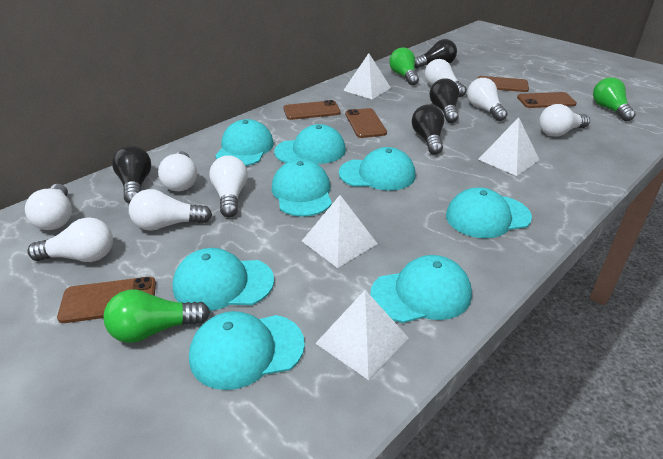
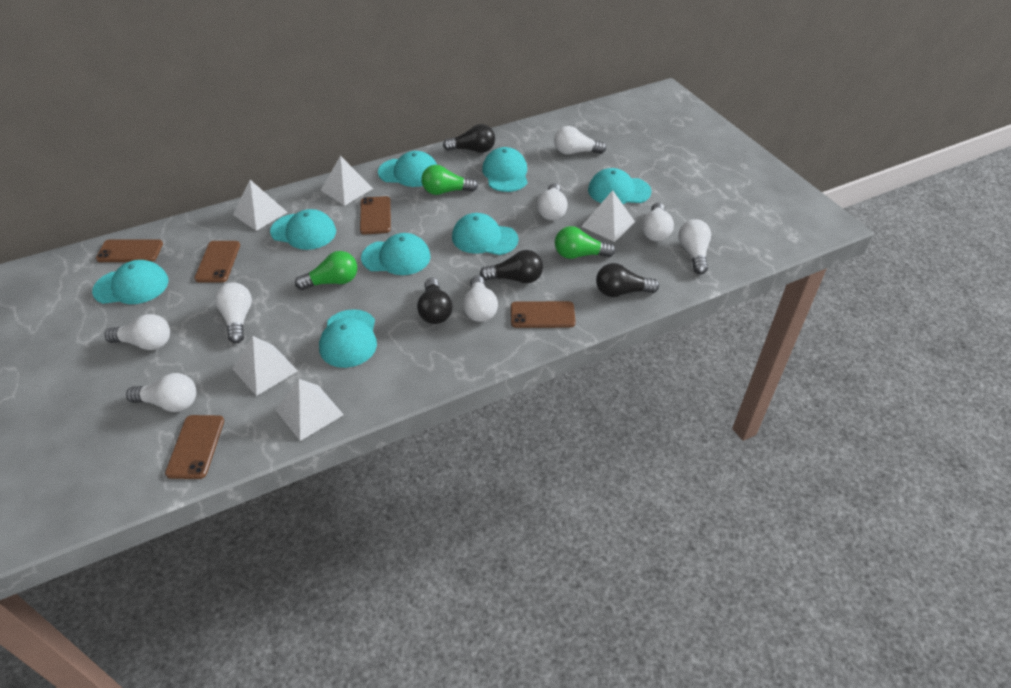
white pyramid: [302,195,377,268] [315,290,409,380] [343,53,391,99] [478,117,539,176] = 4 -> [233,180,288,231] [233,336,298,396] [276,379,344,441] [320,156,373,206] [581,190,635,242] = 5

